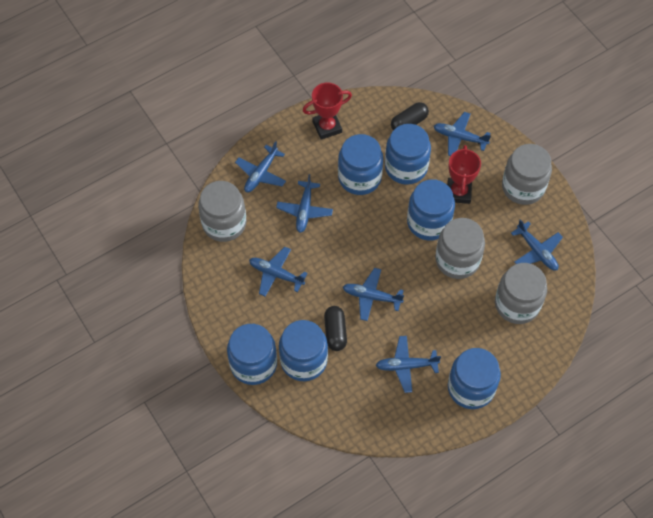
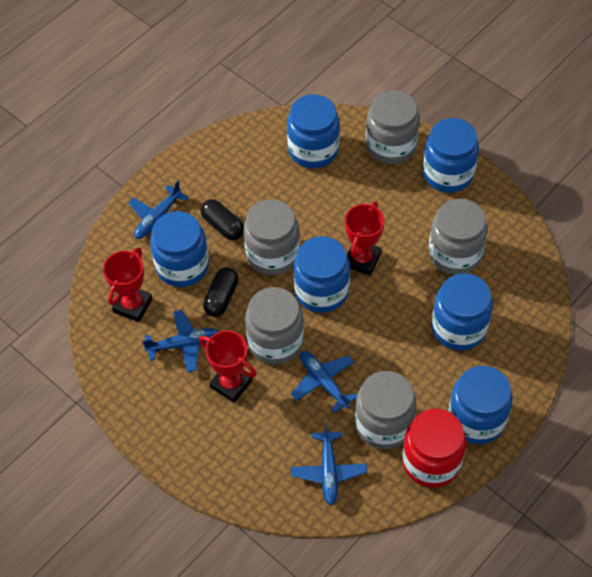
blue plane: [235,141,286,192] [249,247,308,297] [276,174,333,233] [343,268,404,321] [376,336,441,393] [434,112,491,156] [511,219,563,271] = 7 -> [128,181,189,239] [143,310,218,373] [291,351,357,413] [291,423,367,505] = 4
grey jar: [198,181,247,242] [435,218,485,279] [495,263,547,324] [502,144,552,205] = 4 -> [243,199,300,275] [245,287,304,364] [355,371,417,449] [366,90,420,164] [429,199,487,275] = 5
red jar: none = 0 -> [402,409,466,488] = 1
red trophy: [303,83,352,140] [447,145,481,204] = 2 -> [103,248,152,322] [199,330,256,403] [345,201,384,276] = 3

